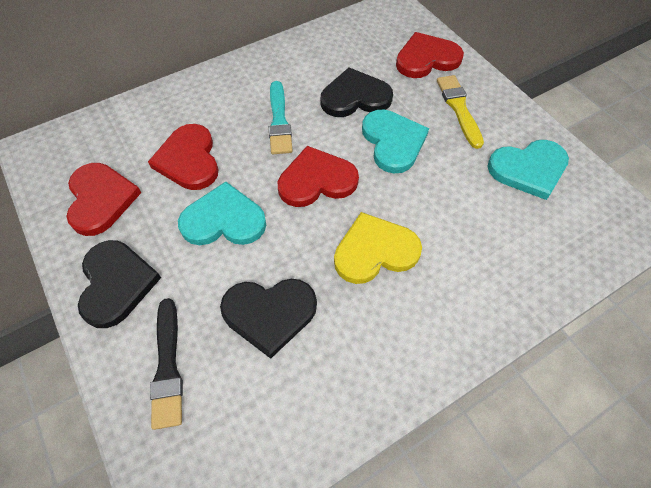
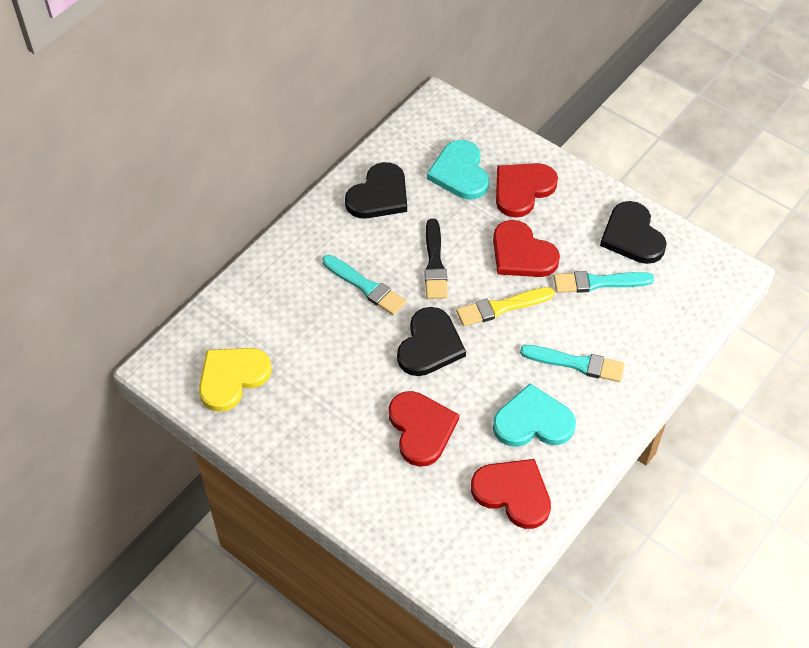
turquoise brush: [269,81,293,154] = 1 -> [323,255,406,315] [520,345,625,382] [554,271,654,293] = 3
turquoise heart: [178,182,266,245] [362,109,429,173] [487,140,569,200] = 3 -> [427,140,489,200] [493,383,576,447] = 2

